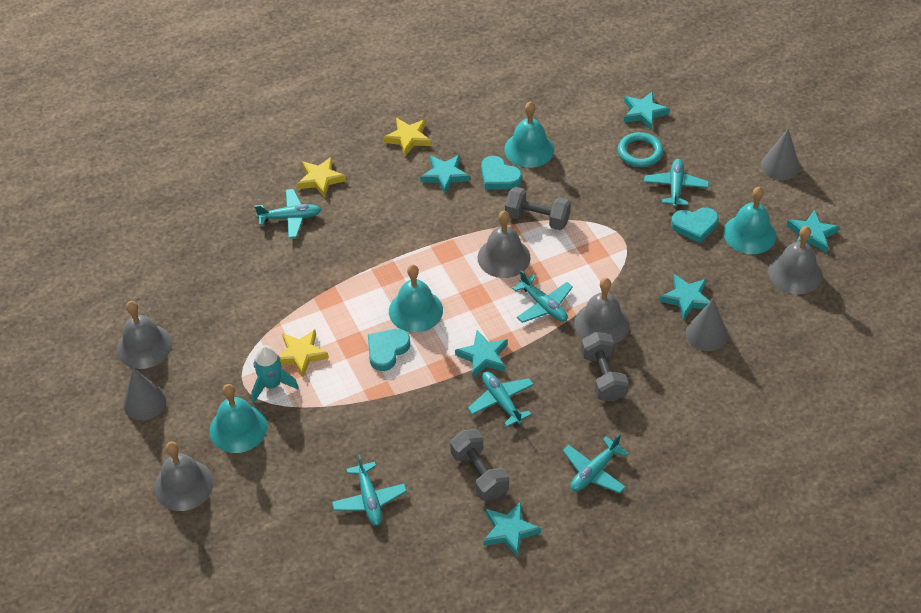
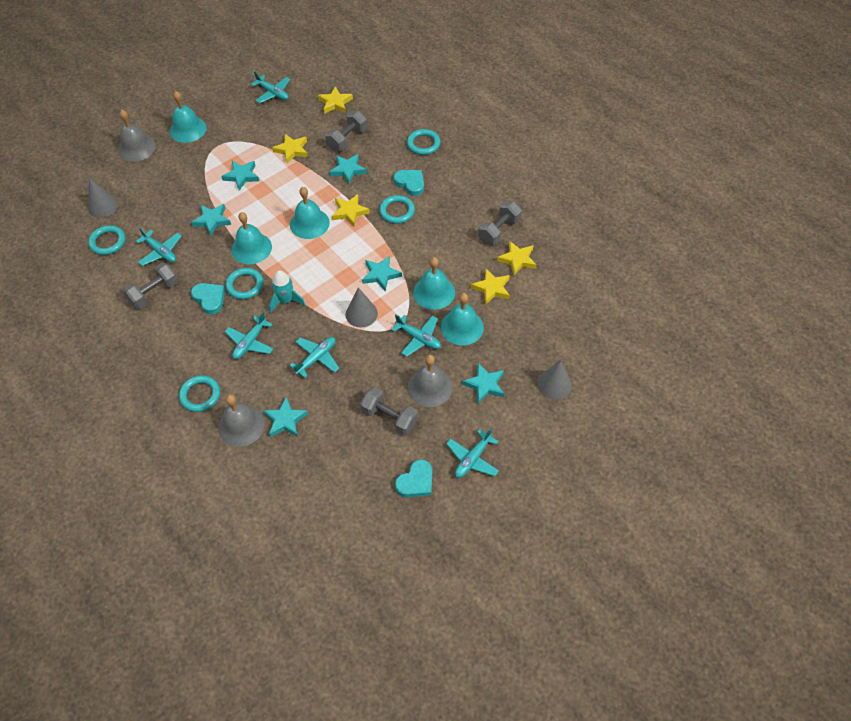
grey bell: [117,301,172,369] [154,442,214,511] [477,211,531,278] [574,278,629,344] [768,226,823,294] = 5 -> [118,110,156,162] [218,394,265,447] [408,355,453,407] = 3
grey dumbbell: [450,429,509,501] [505,187,571,230] [581,332,629,402] = 3 -> [122,263,178,309] [325,111,367,151] [360,387,418,436] [478,201,522,245] = 4
turquoise bell: [209,384,267,453] [389,265,443,333] [504,101,554,168] [723,187,776,254] = 4 -> [170,91,207,143] [231,212,272,264] [290,187,330,239] [413,257,455,310] [441,293,484,345] = 5
turquoise ring: [618,132,663,167] = 1 -> [88,225,125,255] [179,375,220,412] [225,268,263,299] [379,195,415,224] [407,129,440,155] = 5
yellow star: [279,330,329,377] [297,157,346,198] [383,118,431,156] = 3 -> [272,134,308,163] [318,86,353,114] [332,194,370,227] [471,269,510,305] [497,241,537,276] = 5

